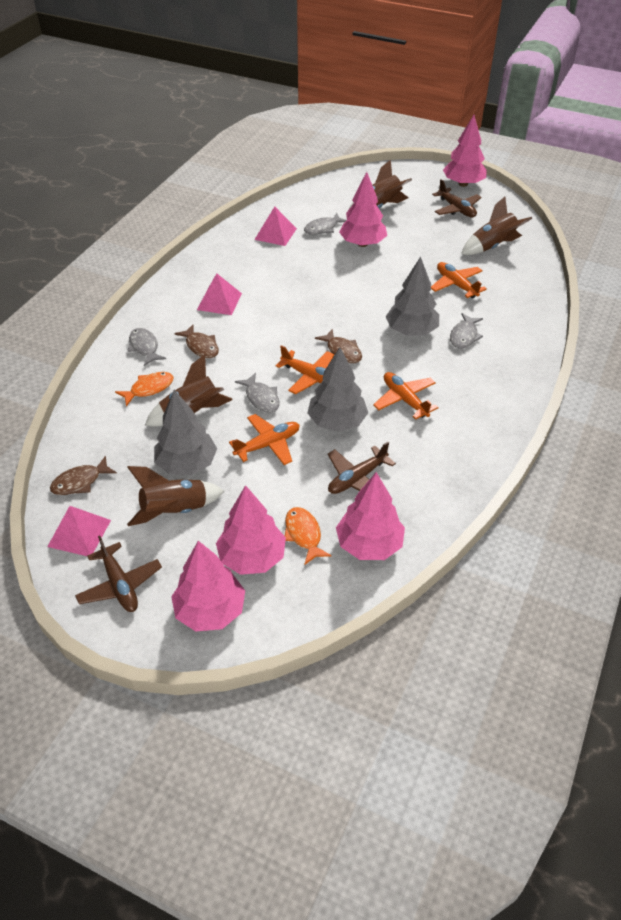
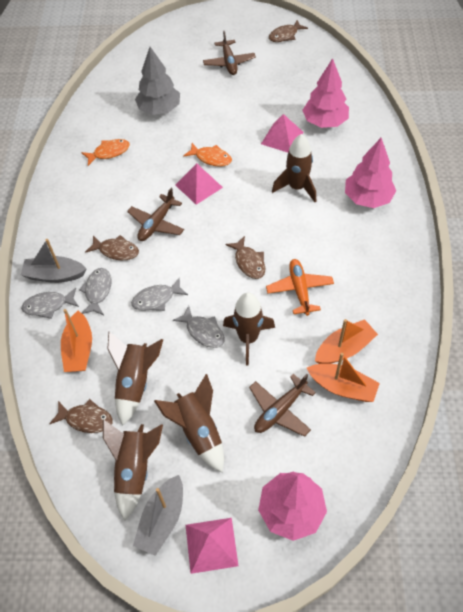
brown fish: [50,456,117,495] [174,325,219,358] [315,329,362,363] = 3 -> [49,399,113,433] [85,235,139,260] [225,236,265,279] [269,20,308,42] = 4
brown rocket: [127,466,224,526] [145,354,233,427] [349,160,412,209] [461,197,532,255] = 4 -> [103,420,163,521] [107,332,163,426] [154,374,224,472] [223,293,275,365] [272,134,316,202] = 5
grey boat: none = 0 -> [21,239,87,283] [133,475,183,556] = 2
grey tree: [154,390,217,475] [307,347,368,432] [385,256,439,336] = 3 -> [135,47,180,115] = 1
orange boat: none = 0 -> [61,309,92,372] [307,353,380,402] [315,319,378,364] = 3
orange plane: [229,414,300,465] [275,345,334,394] [373,372,439,420] [431,262,487,298] = 4 -> [266,259,334,316] = 1
pink tree: [171,541,245,631] [216,485,286,575] [336,472,405,560] [339,172,387,247] [443,115,487,187] = 5 -> [258,471,327,541] [302,58,349,128] [345,138,396,208] = 3

